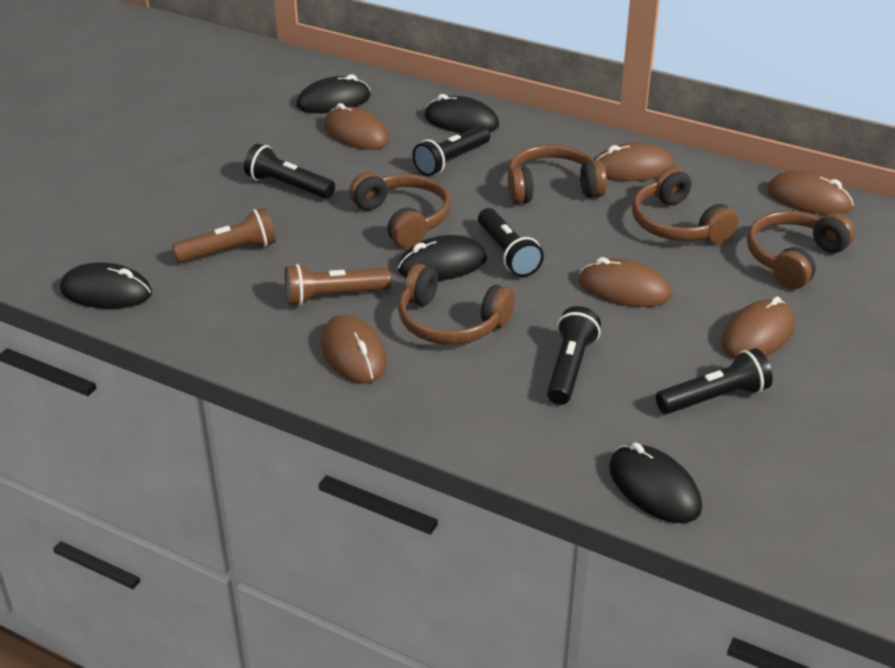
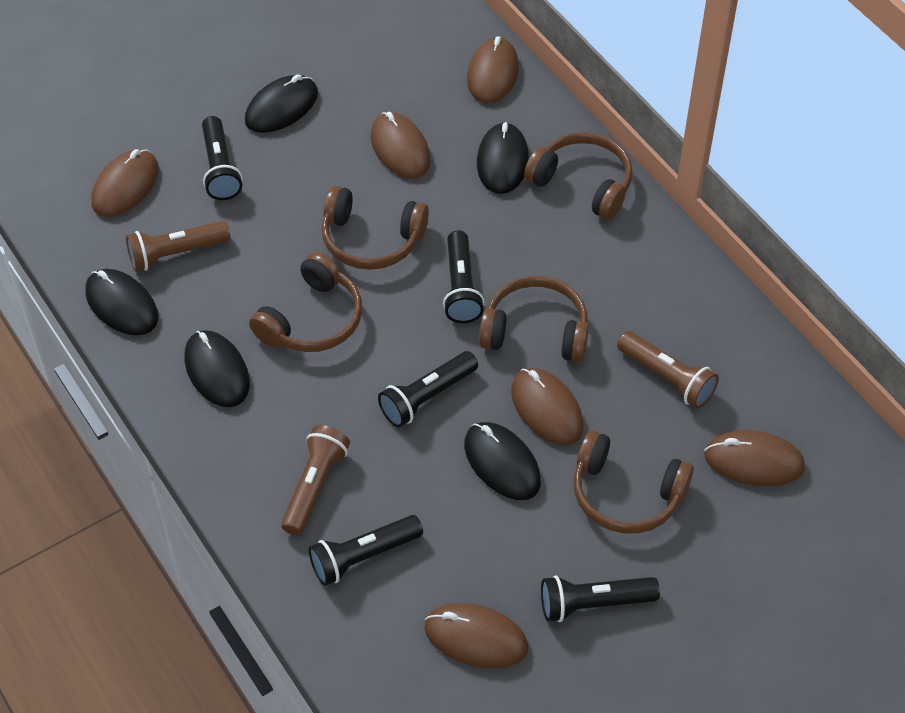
brown flashlight: [172,208,276,263] [285,264,391,306] = 2 -> [126,221,230,272] [281,425,350,535] [617,331,719,408] = 3

